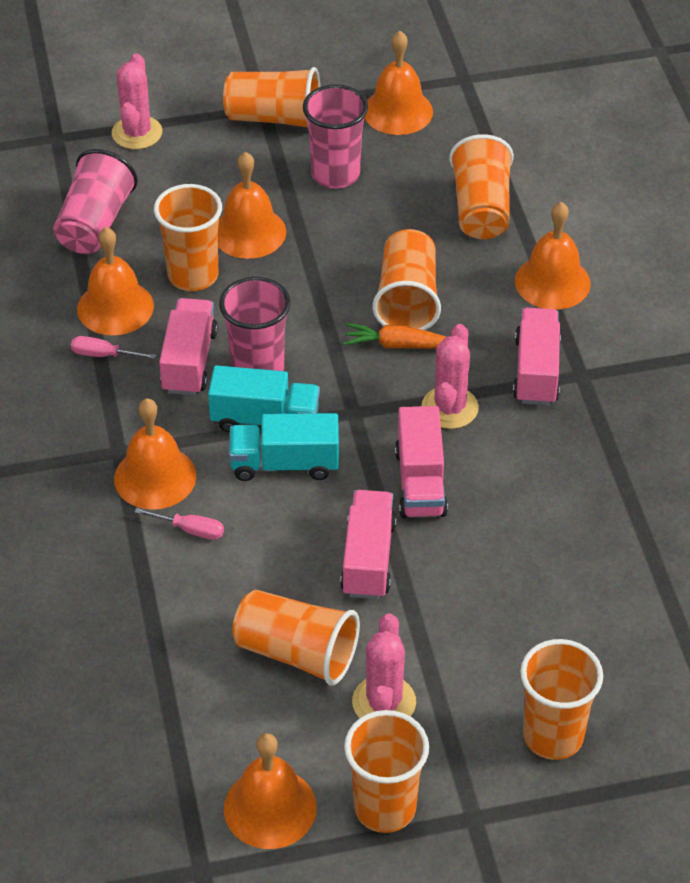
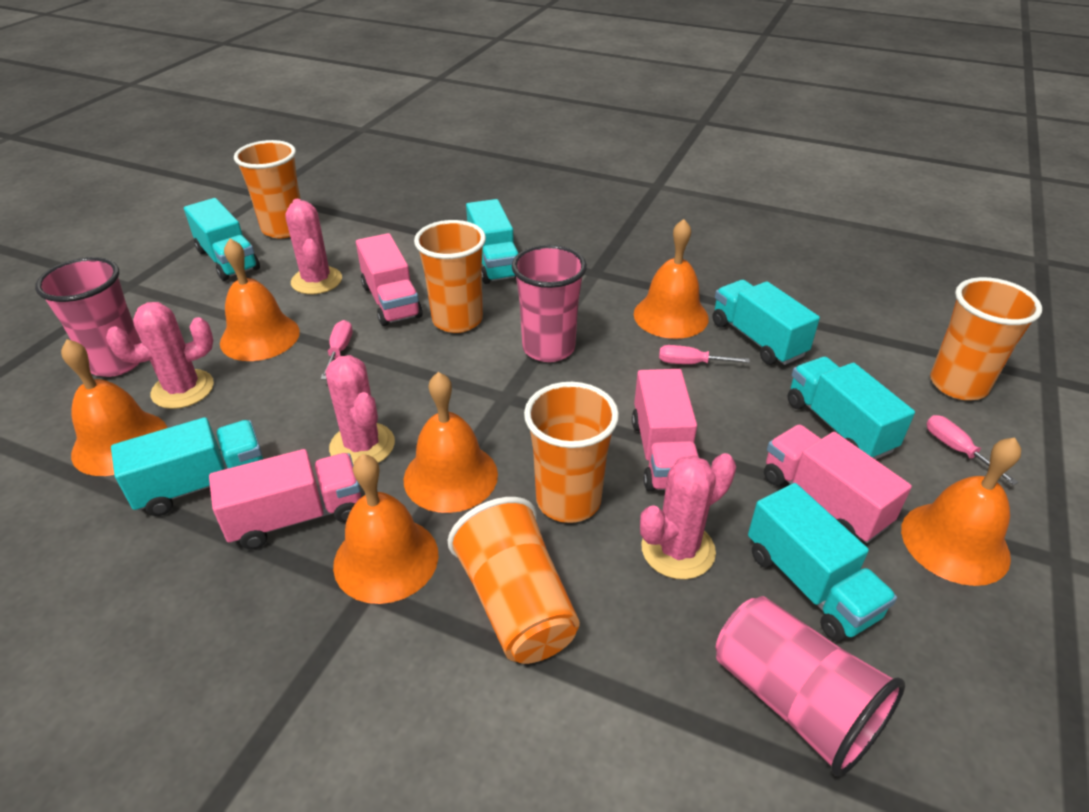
orange carrot: [343,323,446,349] = 1 -> none = 0
orange cup: [154,184,222,291] [223,67,321,127] [232,590,360,686] [344,710,429,833] [373,229,441,330] [449,134,514,239] [520,639,603,760] = 7 -> [234,140,301,239] [414,220,486,333] [448,497,580,664] [524,382,619,523] [930,277,1042,400] = 5
pink cactus: [112,53,162,149] [352,613,416,718] [422,324,479,429] = 3 -> [106,302,214,409] [286,199,342,294] [325,355,395,465] [640,453,736,579] = 4
pink screwdriver: [71,336,156,359] [135,508,224,540] = 2 -> [320,320,353,380] [659,345,750,364] [926,415,1018,485] = 3
turquoise truck: [208,365,320,433] [229,413,339,481] = 2 -> [111,417,263,516] [184,198,260,281] [466,199,519,284] [713,280,820,365] [748,483,897,641] [788,357,915,460] = 6

